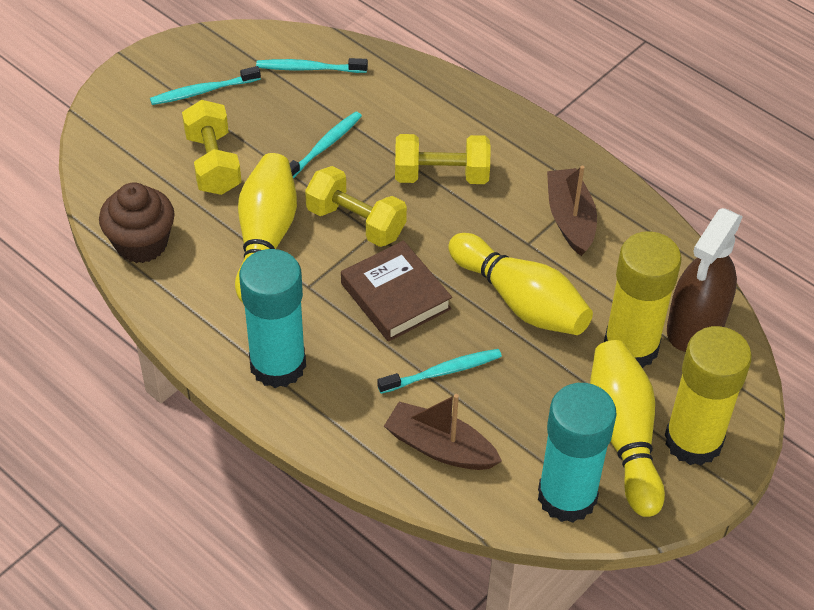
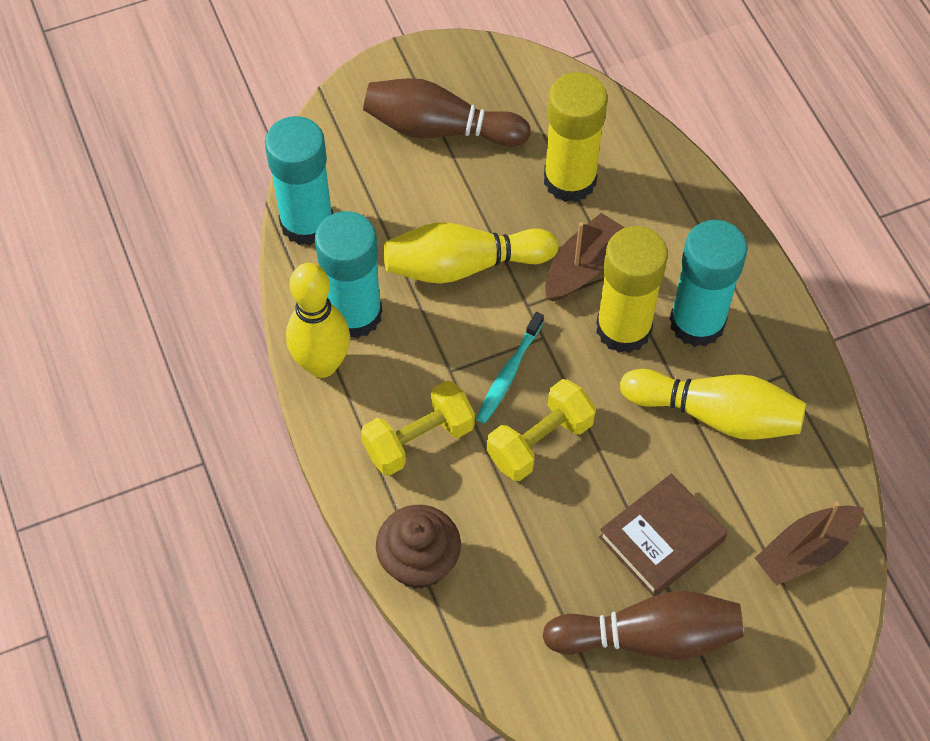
brown bowling pin: none = 0 -> [363,78,531,147] [542,590,743,660] = 2
brown spray bottle: [667,208,743,352] = 1 -> none = 0
turquoise glue stick: [239,249,306,388] [538,383,617,523] = 2 -> [265,116,333,246] [315,211,382,339] [669,220,747,347] = 3
turquoise toothbrush: [150,66,261,105] [256,58,368,73] [290,111,362,178] [377,349,502,394] = 4 -> [476,312,544,423] = 1
yellow dumbbell: [182,100,241,195] [305,166,407,247] [395,134,490,184] = 3 -> [361,380,475,476] [487,379,596,481] = 2

